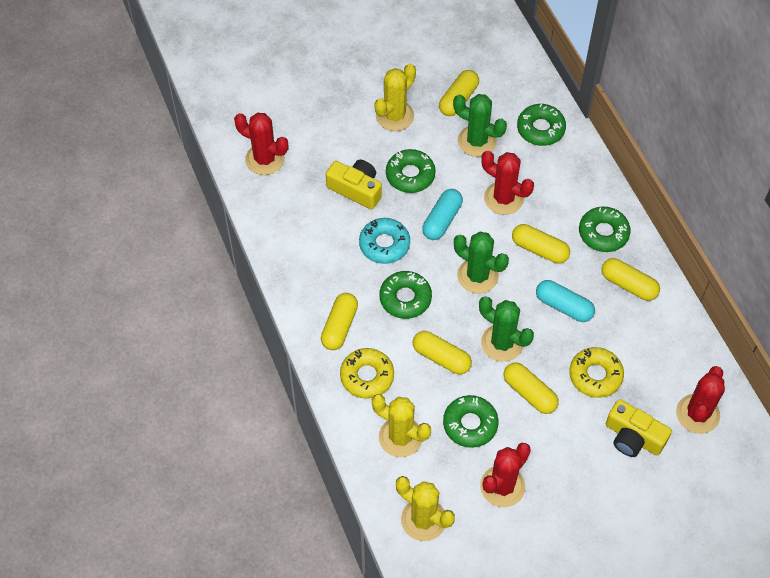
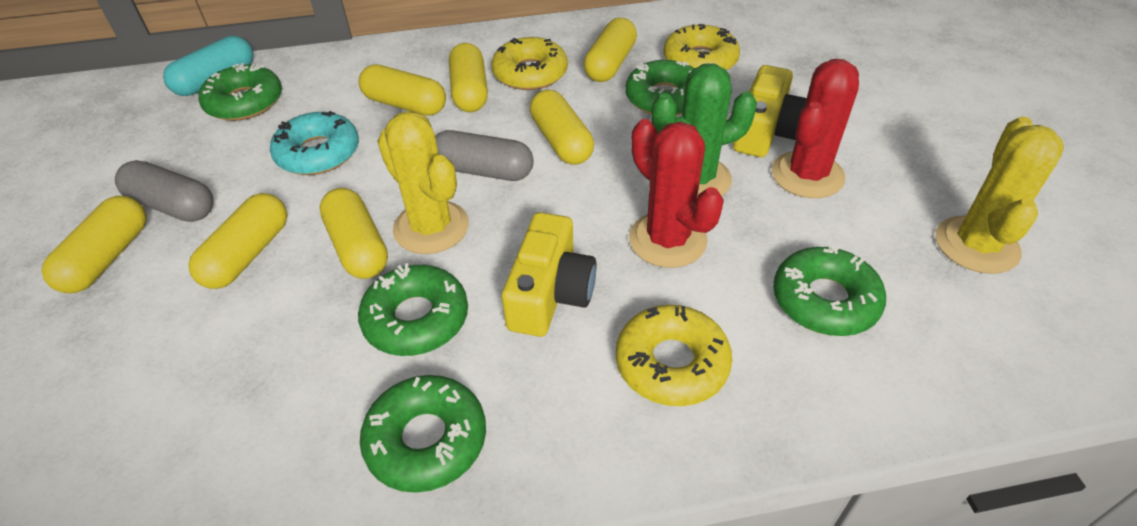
green cactus: [453,94,507,157] [454,232,509,294] [479,296,534,362] = 3 -> [652,64,757,197] = 1
grey capsule: none = 0 -> [115,160,213,222] [435,130,534,181] = 2
red cactus: [234,113,289,175] [480,443,531,507] [481,151,534,215] [676,366,725,434] = 4 -> [629,119,724,268] [771,59,859,198] = 2
turquoise capsule: [422,189,463,240] [536,280,595,322] = 2 -> [163,36,254,96] = 1
yellow cactus: [372,394,431,457] [375,64,416,131] [396,476,455,541] = 3 -> [377,111,469,254] [935,117,1064,274] = 2
yellow capsule: [321,293,358,350] [413,331,472,374] [439,70,479,116] [503,362,559,414] [512,224,570,264] [601,258,660,301] = 6 -> [41,196,147,293] [189,193,288,289] [319,188,388,279] [359,64,446,116] [449,43,488,112] [530,90,594,165] [584,18,637,82] = 7
yellow donut: [340,348,394,399] [569,347,624,398] = 2 -> [491,37,568,90] [616,305,732,406] [664,24,740,70] = 3

